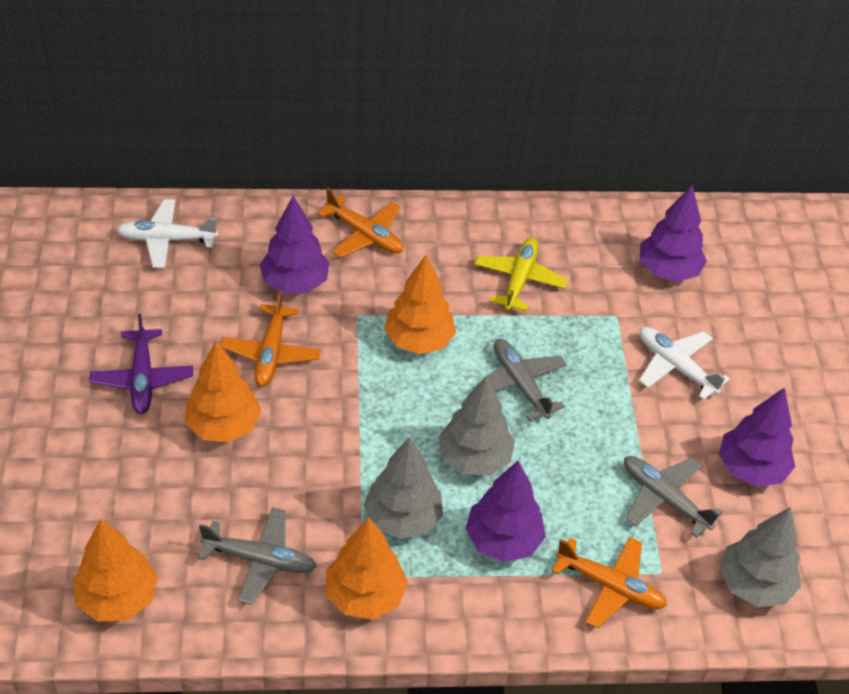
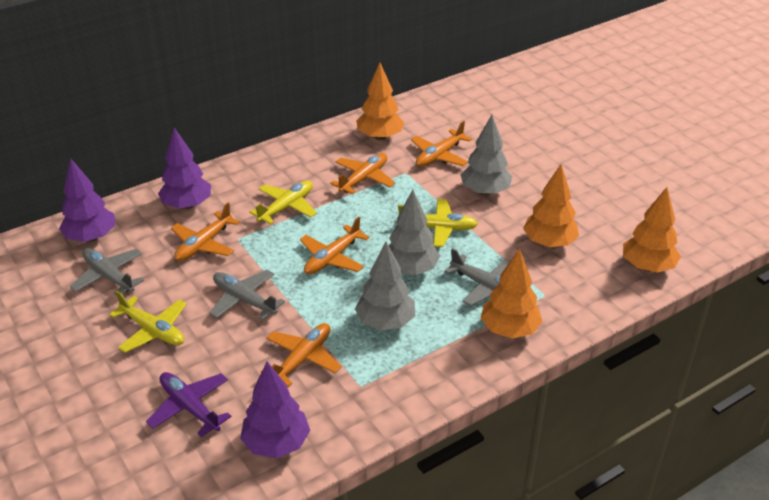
orange plane: [220,290,321,387] [317,188,403,258] [552,537,667,628] = 3 -> [171,202,240,261] [261,323,342,387] [300,217,369,274] [330,153,395,194] [411,121,472,167] = 5
purple tree: [260,195,330,294] [466,461,546,562] [639,185,707,282] [719,387,795,487] = 4 -> [59,159,115,242] [158,128,211,209] [240,362,310,458] = 3
white plane: [116,199,218,268] [639,327,730,400] = 2 -> none = 0
yellow plane: [475,238,568,311] = 1 -> [109,291,187,353] [249,181,317,224] [398,199,478,247] = 3

